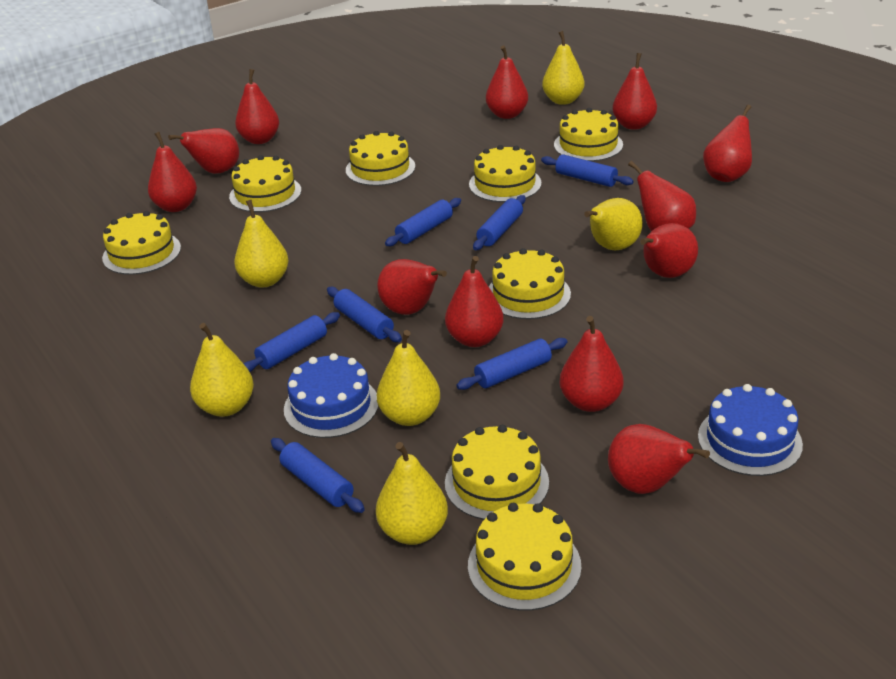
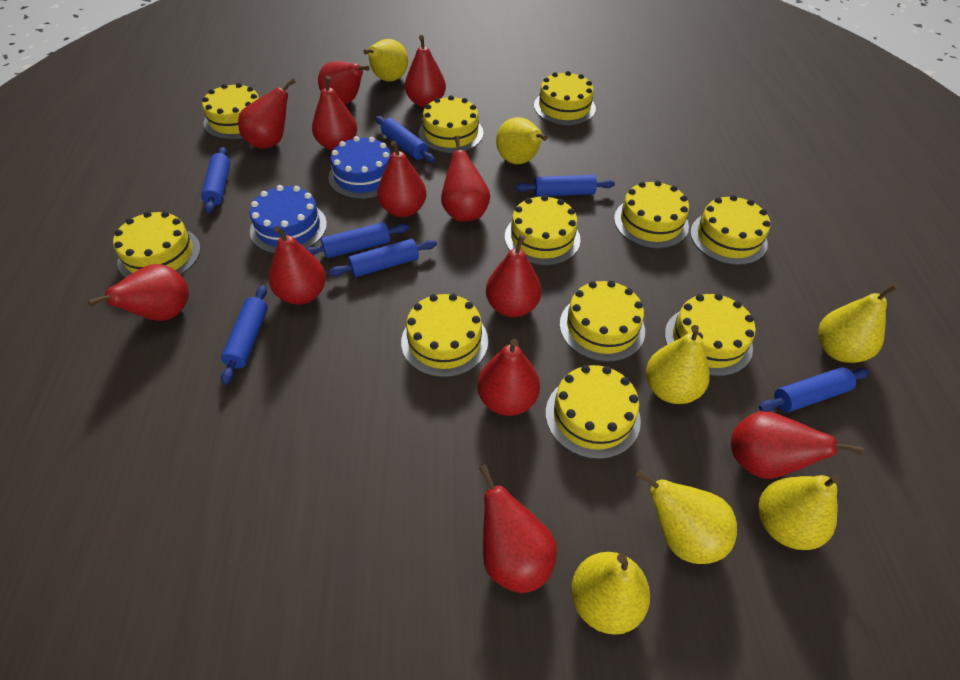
yellow cake: [102,211,181,275] [229,155,301,212] [346,131,415,186] [445,425,549,520] [468,503,581,611] [469,145,541,202] [489,248,571,319] [554,108,623,161] = 8 -> [113,211,201,278] [202,83,259,139] [401,294,488,377] [419,95,484,153] [505,195,581,265] [534,71,596,125] [546,365,641,459] [560,280,645,362] [614,181,689,248] [665,293,756,376] [690,195,770,265] = 11
yellow pear: [190,323,254,417] [234,200,289,288] [376,442,448,545] [377,330,440,426] [542,31,584,105] [584,198,643,250] = 6 -> [363,39,408,82] [496,117,547,164] [571,552,650,635] [635,469,737,564] [646,325,710,404] [759,475,841,550] [818,284,899,363] = 7

